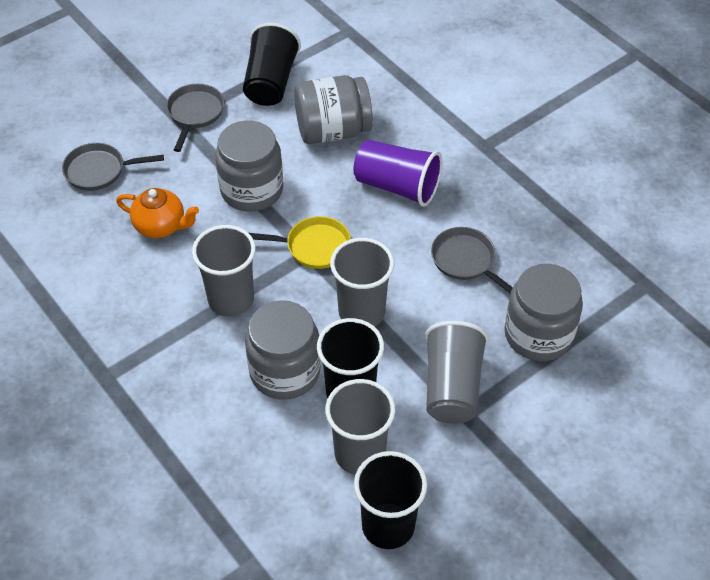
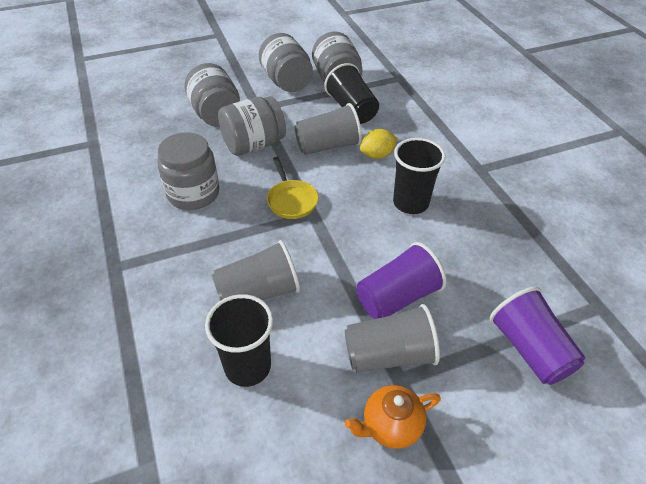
grey cup: [192,225,256,316] [325,379,395,475] [330,238,394,327] [425,321,489,424] = 4 -> [212,240,300,301] [295,103,362,155] [345,304,440,373] = 3
grey jar: [215,120,283,212] [245,300,321,400] [294,75,373,144] [504,264,583,361] = 4 -> [157,132,219,210] [185,63,240,127] [218,96,286,156] [259,33,313,92] [312,31,362,82] = 5
grey pan: [62,143,164,191] [166,84,224,152] [431,227,513,294] = 3 -> none = 0
purple cup: [353,139,442,207] = 1 -> [356,242,447,319] [489,287,586,385] = 2
yellow lemon: none = 0 -> [360,129,398,159] = 1

